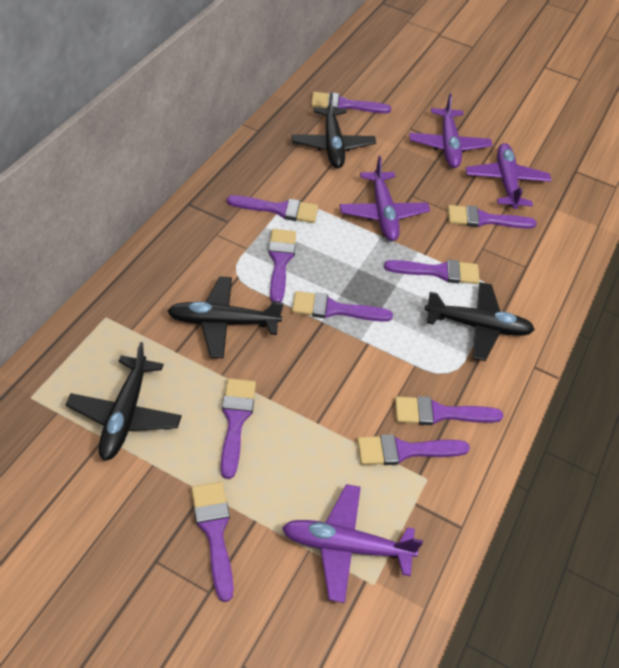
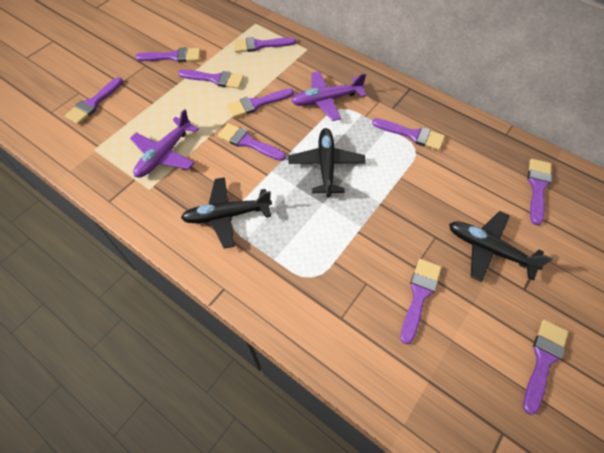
black plane: [66,342,182,461] [167,276,283,358] [291,92,376,168] [424,282,535,361] = 4 -> [181,177,272,249] [288,128,366,197] [449,211,553,282] = 3
purple plane: [282,484,423,603] [340,156,430,241] [409,93,492,168] [466,143,552,209] = 4 -> [130,109,199,177] [291,71,366,121] = 2

